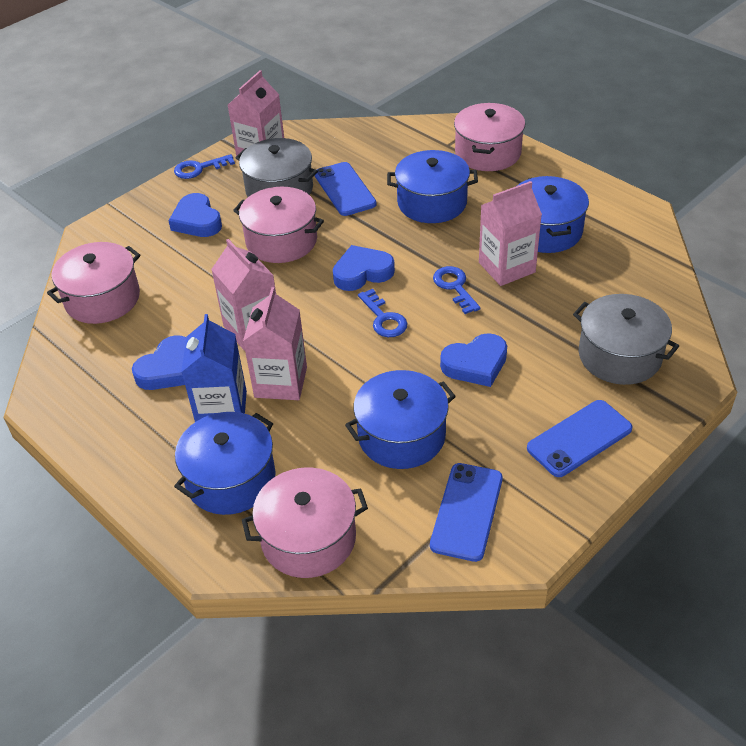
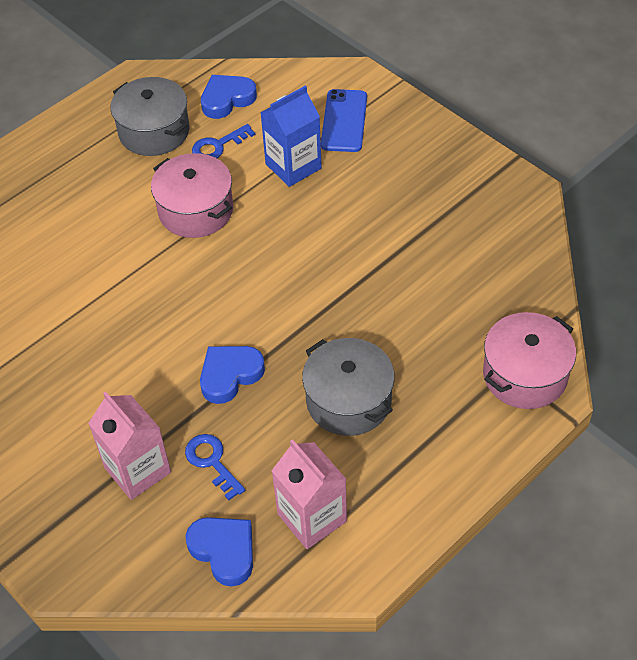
blue heart: [132,335,186,390] [169,193,222,237] [333,245,395,291] [440,333,507,387] = 4 -> [185,517,253,587] [200,346,265,404] [201,75,257,119] = 3
blue key: [174,154,235,179] [358,289,408,337] [433,266,481,314] = 3 -> [185,434,245,500] [192,124,255,158] = 2
blue phone: [315,162,377,216] [430,463,503,562] [527,400,632,477] = 3 -> [321,89,367,152] = 1
blue pot: [174,412,276,515] [345,370,456,469] [387,150,478,223] [517,176,589,253] = 4 -> none = 0
pink carton: [211,239,276,351] [228,70,284,156] [243,287,307,400] [479,181,542,286] = 4 -> [88,391,171,500] [272,439,347,549] = 2
pink pot: [47,242,141,324] [233,187,324,263] [242,467,368,578] [454,103,525,171] = 4 -> [151,153,233,238] [483,312,576,409] = 2

